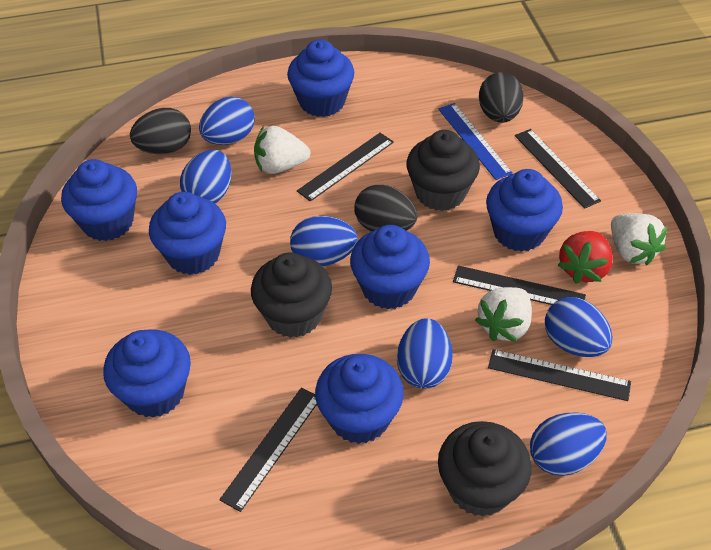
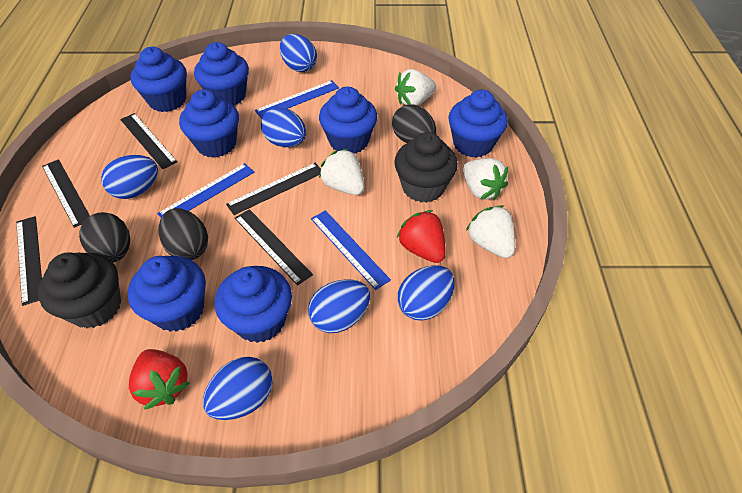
black cupcake: [251,252,332,338] [406,130,480,211] [438,421,532,517] = 3 -> [38,252,121,328] [394,132,458,203] = 2
blue ruler: [438,103,513,180] = 1 -> [157,163,254,217] [255,80,339,119] [311,210,391,290] = 3
red strawberry: [558,231,613,284] = 1 -> [129,349,190,410] [397,210,446,263] = 2
white strawberry: [254,126,310,174] [475,287,532,342] [611,213,668,265] = 3 -> [319,149,364,195] [395,69,436,105] [463,158,508,200] [466,205,515,258] = 4

